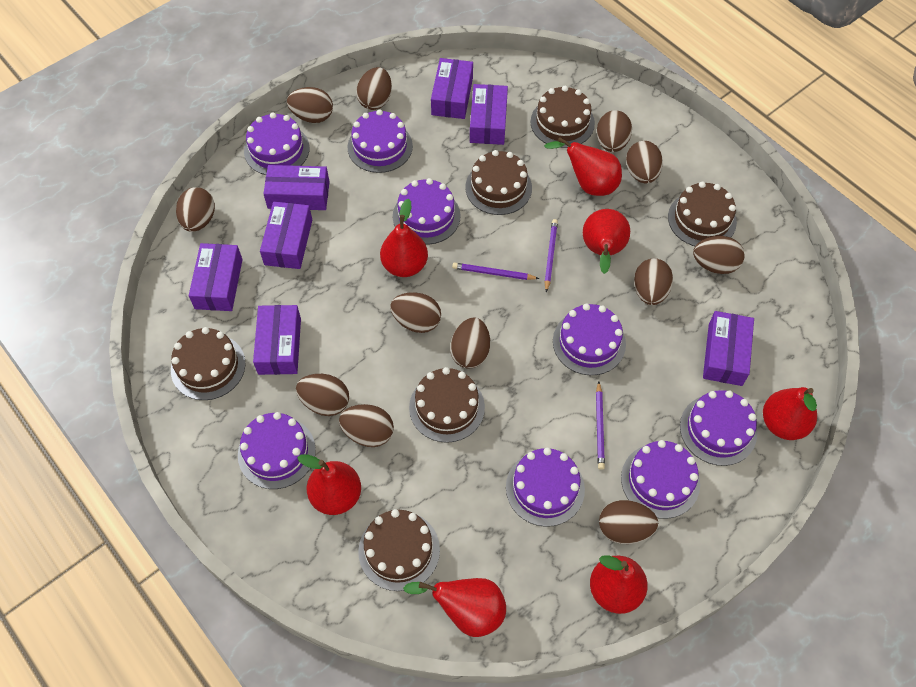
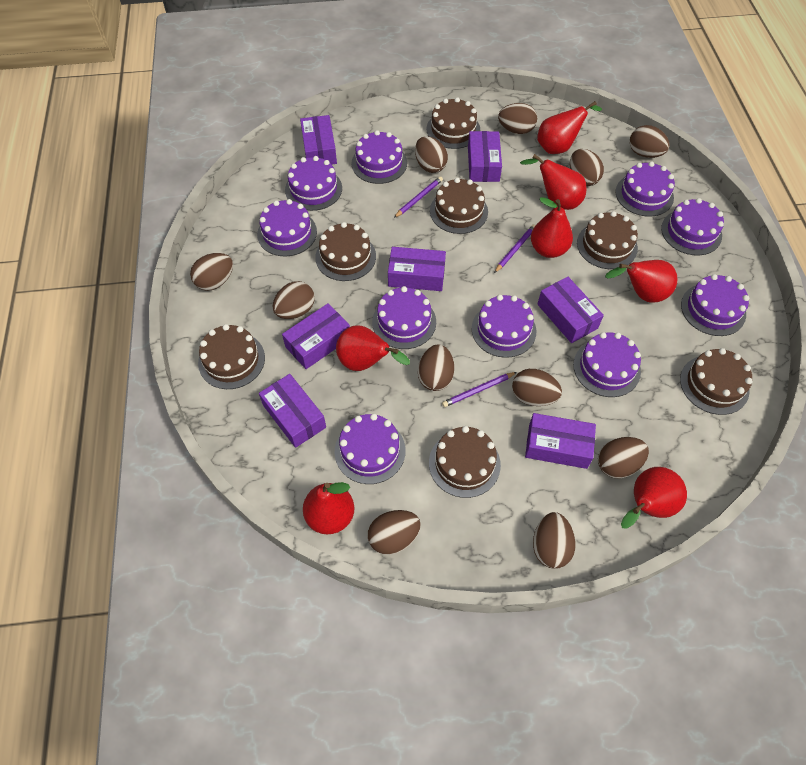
brown cake: [171,327,246,400] [358,509,440,591] [409,367,485,443] [465,150,532,215] [530,86,595,148] [668,182,737,246] = 6 -> [198,324,265,389] [315,222,376,281] [426,97,480,149] [429,426,501,498] [430,178,488,234] [577,211,638,269] [680,348,753,415] = 7
brown egg: [176,187,215,232] [287,87,333,123] [296,374,349,416] [339,404,394,447] [356,67,392,110] [390,292,441,333] [450,318,490,368] [597,110,632,152] [599,500,658,544] [626,141,663,184] [634,258,673,305] [693,236,745,274] = 12 -> [190,253,233,291] [272,281,315,319] [368,510,421,555] [415,136,448,173] [418,344,454,391] [498,103,537,134] [512,369,562,406] [533,512,575,569] [570,149,604,186] [598,437,649,479] [630,125,669,158] = 11
purple cake: [238,412,316,489] [244,112,310,175] [348,109,413,173] [393,178,461,245] [506,448,585,527] [553,304,626,375] [621,440,700,519] [680,390,757,466] = 8 -> [257,199,317,257] [285,156,342,211] [335,414,406,484] [352,130,407,184] [372,286,436,349] [472,295,536,358] [573,332,641,397] [616,161,675,217] [661,198,724,255] [681,274,749,336] = 10

